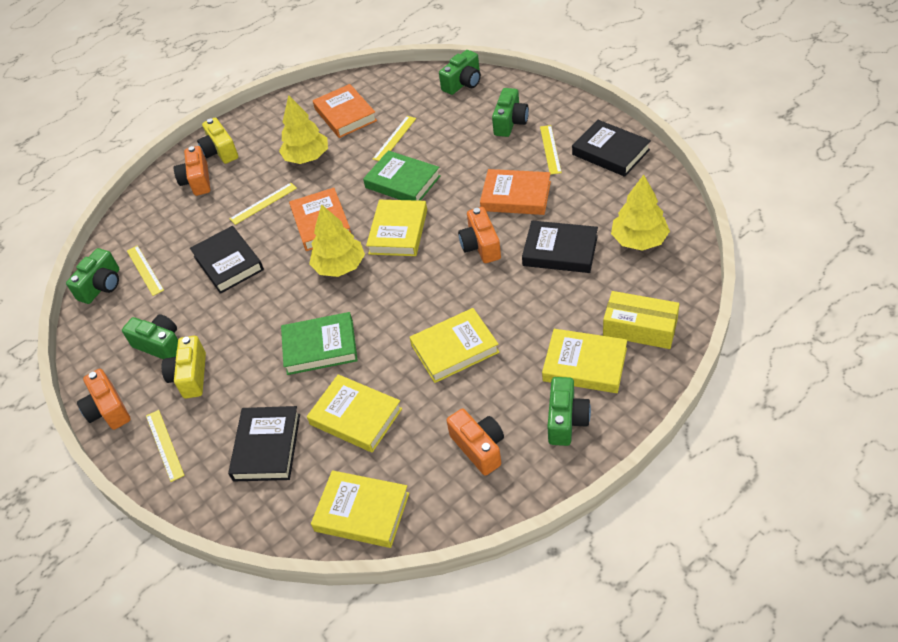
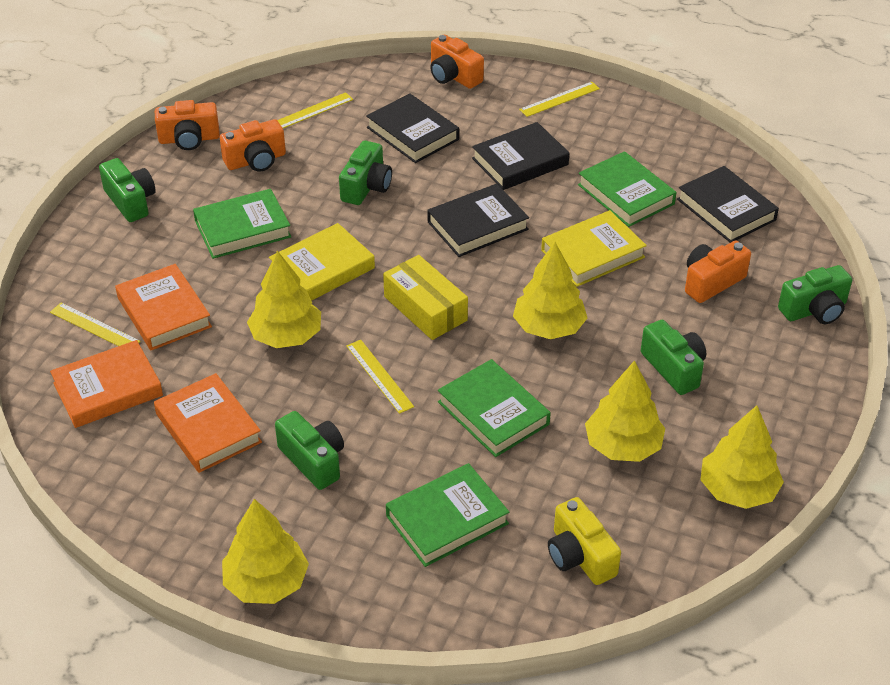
green book: [281,312,358,375] [363,151,441,201] = 2 -> [193,189,291,259] [386,463,509,567] [438,359,551,457] [578,151,676,227] = 4
yellow book: [307,374,402,453] [311,470,409,548] [366,200,427,256] [410,308,499,383] [542,329,627,393] = 5 -> [269,223,375,301] [541,210,647,287] = 2
yellow camera: [162,336,206,398] [197,118,238,164] = 2 -> [548,497,621,585] = 1
yellow ruler: [127,245,164,296] [146,410,185,482] [229,183,297,225] [373,116,416,161] [540,125,562,175] = 5 -> [50,303,141,346] [278,92,353,128] [346,340,414,414] [519,82,600,117] = 4
yellow tree: [279,95,328,164] [309,204,365,277] [611,175,670,250] = 3 -> [222,499,309,604] [247,251,321,348] [513,242,587,339] [585,360,665,462] [700,405,784,509] = 5

